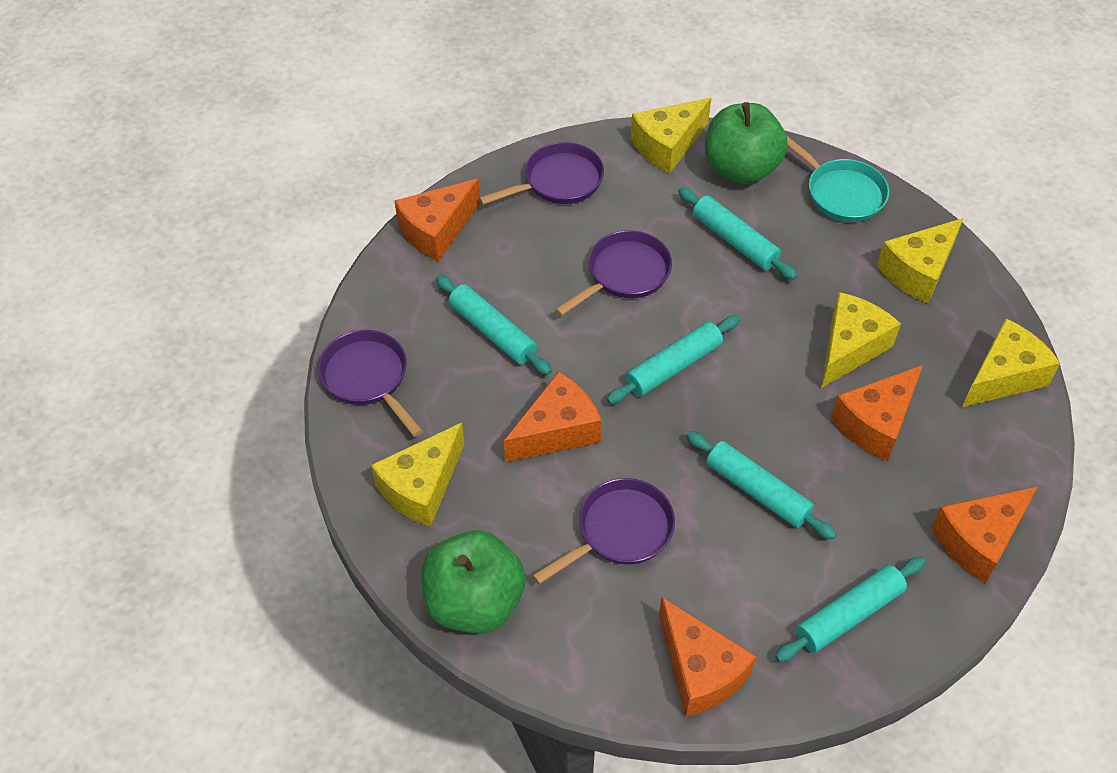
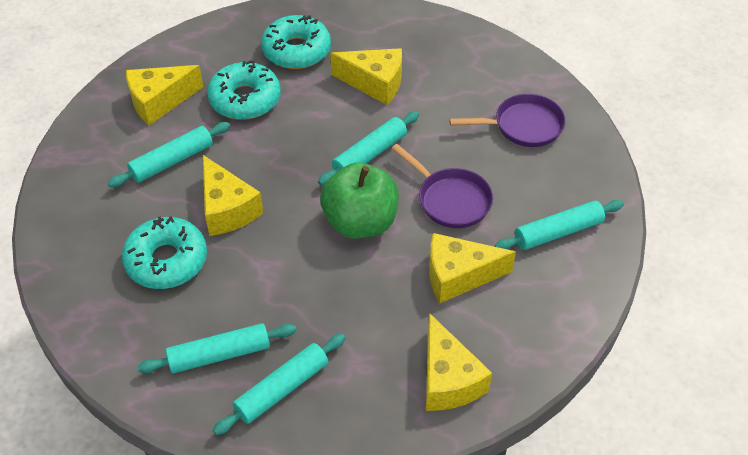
green apple: [421,530,526,633] [705,102,788,184] = 2 -> [320,162,399,239] = 1
orange cheese: [394,179,480,261] [504,371,602,462] [659,597,756,717] [831,365,923,461] [931,487,1038,583] = 5 -> none = 0
purple pan: [318,330,423,437] [479,142,604,205] [532,478,675,584] [555,230,672,316] = 4 -> [391,144,493,228] [449,94,566,147] = 2
turquoise donut: none = 0 -> [122,216,207,289] [207,60,281,120] [261,15,331,69] = 3
turquoise pan: [786,135,890,222] = 1 -> none = 0

